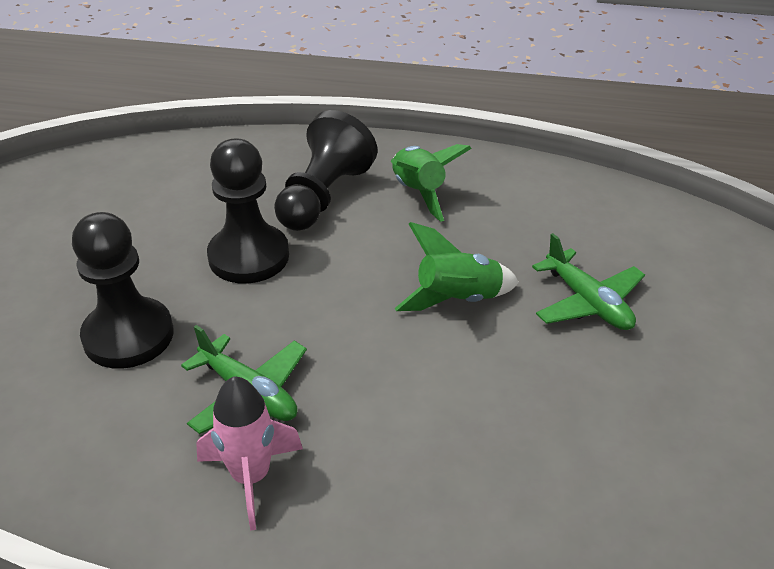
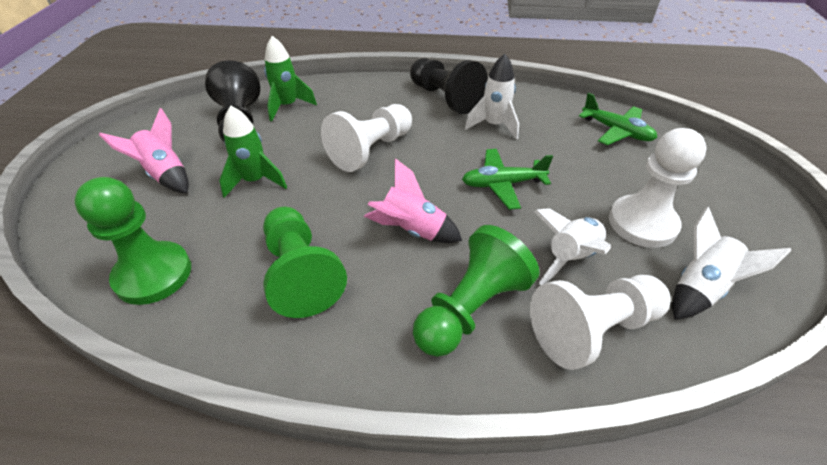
black pawn: [72,212,173,369] [207,139,289,284] [274,110,378,231] = 3 -> [205,60,260,142] [410,58,488,114] = 2
green pawn: none = 0 -> [74,177,191,305] [263,207,347,318] [413,225,540,357] = 3
pink rocket: [196,376,303,530] = 1 -> [99,108,189,193] [364,158,462,243] = 2
white pawn: none = 0 -> [321,104,412,172] [530,275,670,370] [609,128,707,248] = 3
white rocket: none = 0 -> [465,54,519,140] [534,208,611,285] [672,207,791,320] = 3

